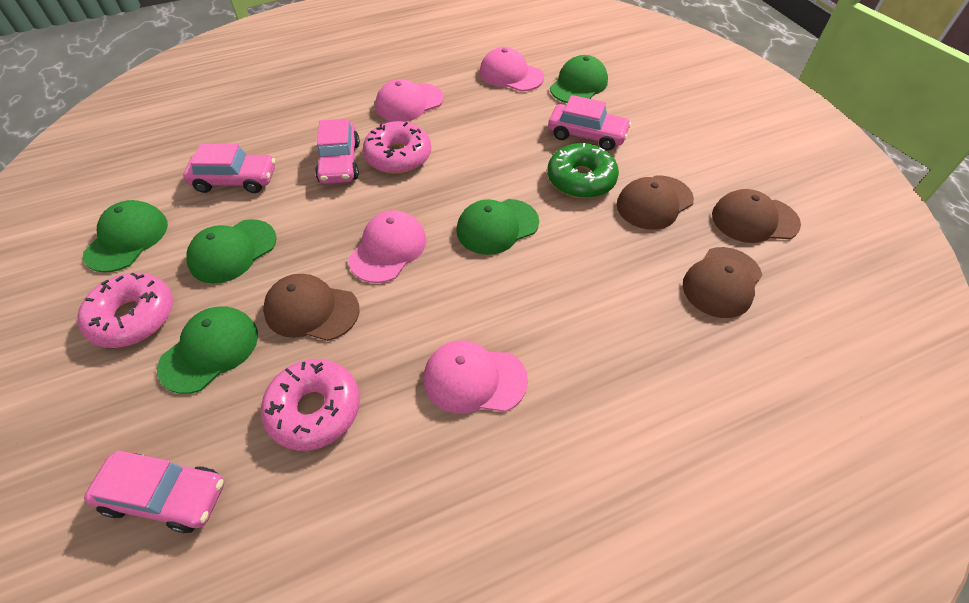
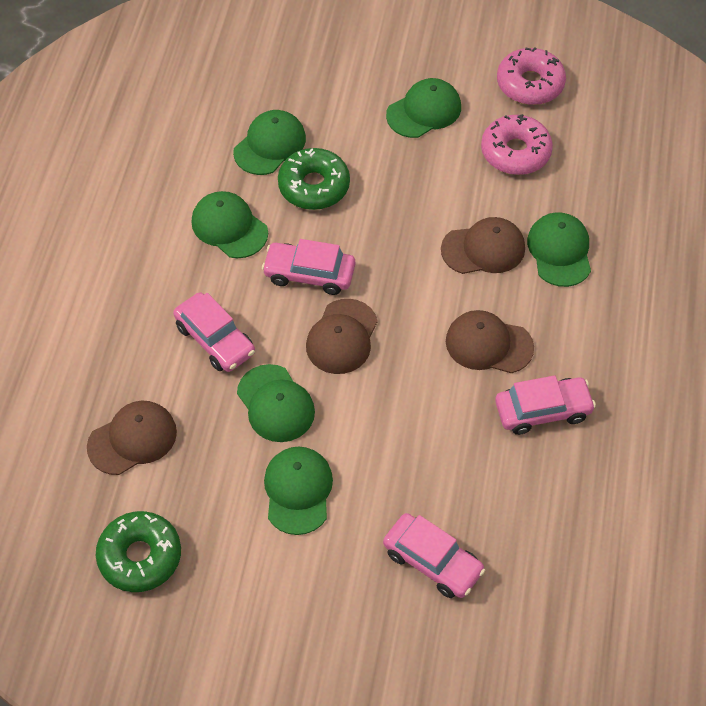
green cap: [83,200,168,273] [157,306,258,394] [186,219,277,284] [456,199,539,255] [550,55,608,103] = 5 -> [192,191,268,258] [233,110,306,175] [237,364,315,442] [264,447,333,535] [386,78,461,138] [527,212,591,287] = 6
green donut: [547,143,619,199] = 1 -> [96,511,181,592] [278,148,350,210] = 2
pink cap: [349,210,427,283] [375,79,444,122] [423,341,528,414] [479,47,544,91] = 4 -> none = 0
pink donut: [77,272,173,348] [261,359,360,451] [363,121,431,174] = 3 -> [481,114,553,175] [497,47,566,105] = 2

